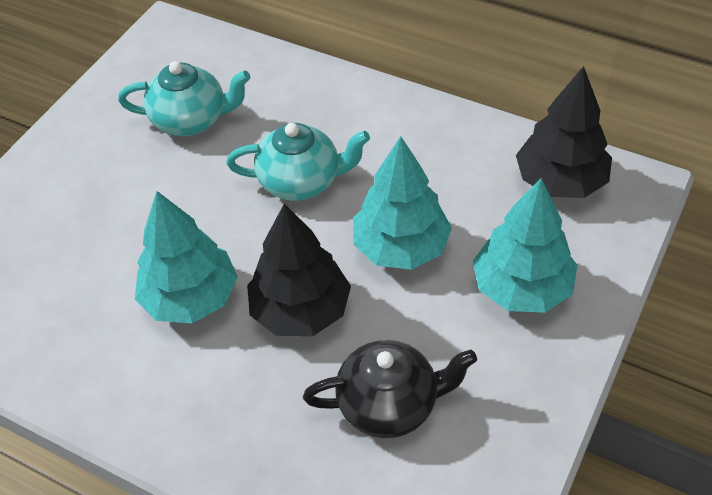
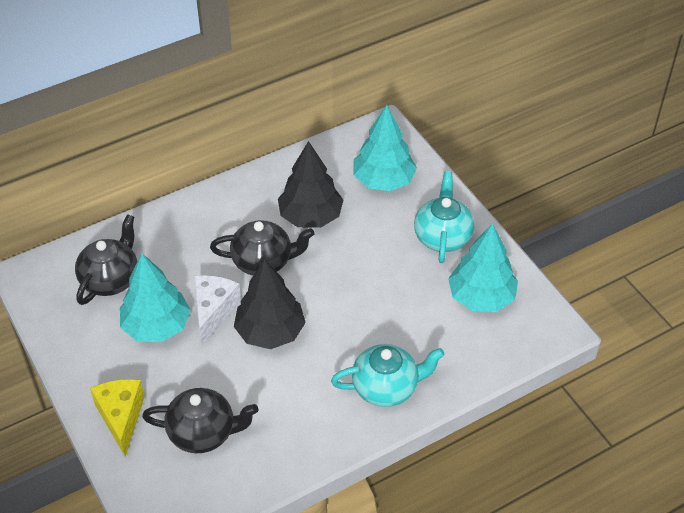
black teapot: [303,340,477,438] = 1 -> [75,214,138,305] [142,388,258,453] [210,220,314,275] = 3
white cheese: none = 0 -> [194,275,241,346] = 1
yellow cheese: none = 0 -> [90,379,145,457] = 1

